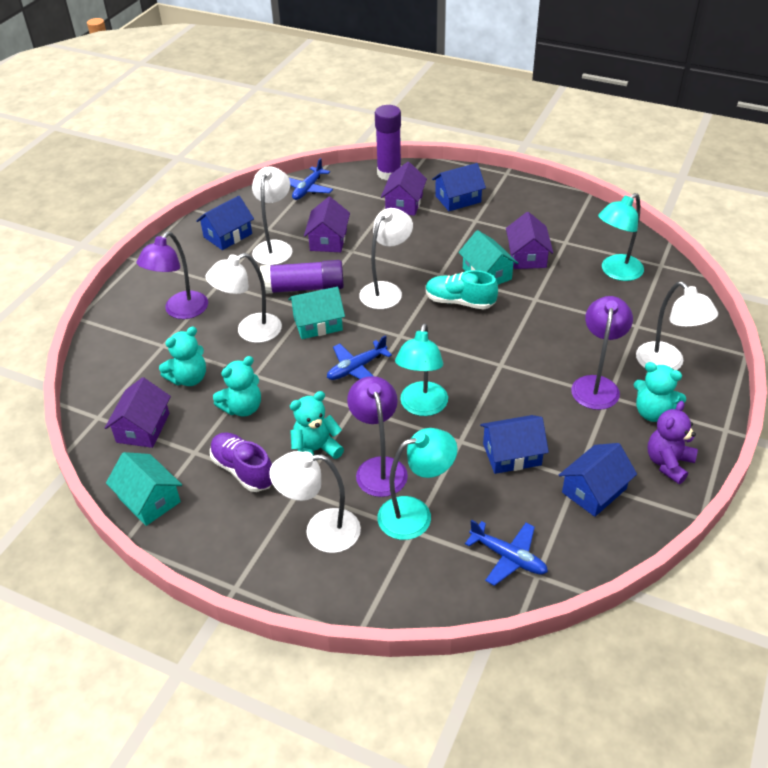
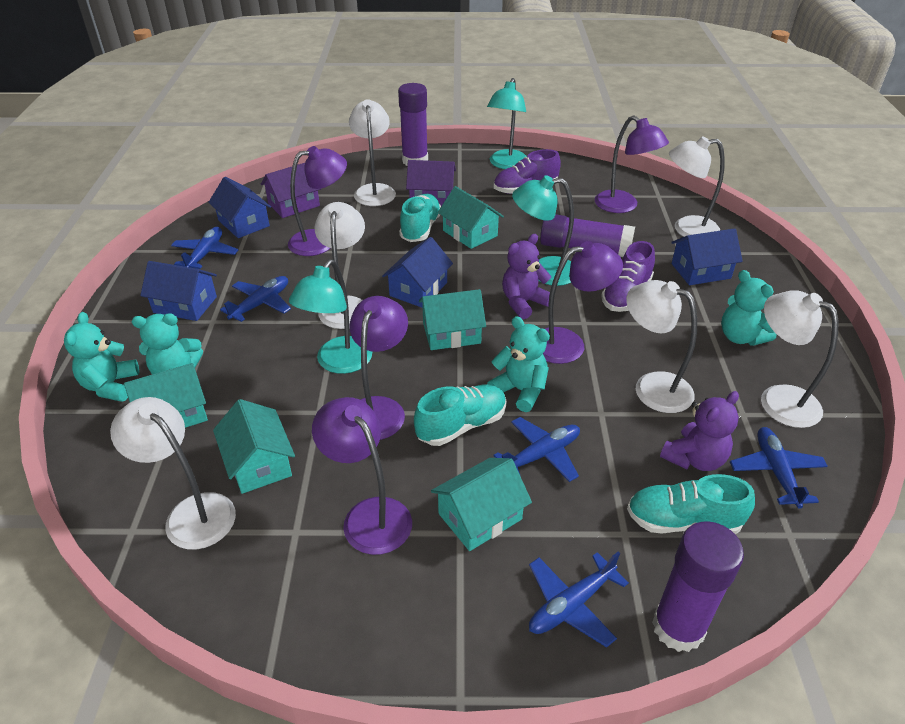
blue plane: [289,158,333,200] [327,335,392,380] [465,520,548,586] = 3 -> [171,227,238,269] [220,276,291,322] [493,417,580,482] [529,551,629,647] [730,427,828,509] = 5
purple glue stick: [260,260,344,294] [375,105,401,180] = 2 -> [398,83,428,166] [540,214,635,257] [652,521,744,652] = 3
purple house: [105,377,171,448] [304,197,350,252] [381,162,427,216] [506,212,553,269] = 4 -> [261,163,322,218] [406,160,456,206] = 2
purple lamp: [136,232,208,319] [347,376,408,497] [571,296,633,410] = 3 -> [288,146,347,256] [312,397,412,555] [349,296,408,440] [543,241,623,364] [595,115,669,213] = 5
purple shoe: [210,433,272,492] = 1 -> [494,149,561,194] [601,241,655,312] = 2
purple teddy bear: [648,401,698,484] = 1 -> [502,234,552,319] [660,391,739,471] = 2
turquoise house: [106,452,182,526] [288,287,345,339] [458,230,518,285] = 3 -> [124,363,208,428] [213,399,295,494] [419,289,486,350] [431,458,532,551] [438,186,504,249] = 5
turquoise shoe: [426,270,498,310] = 1 -> [399,194,441,242] [414,384,507,446] [627,474,755,534] = 3
white lamp: [206,253,282,343] [252,167,292,265] [269,451,361,553] [359,208,413,309] [636,282,718,370] = 5 -> [110,397,236,550] [315,202,365,329] [349,99,396,206] [626,280,697,413] [669,136,725,237] [761,290,839,428] = 6

